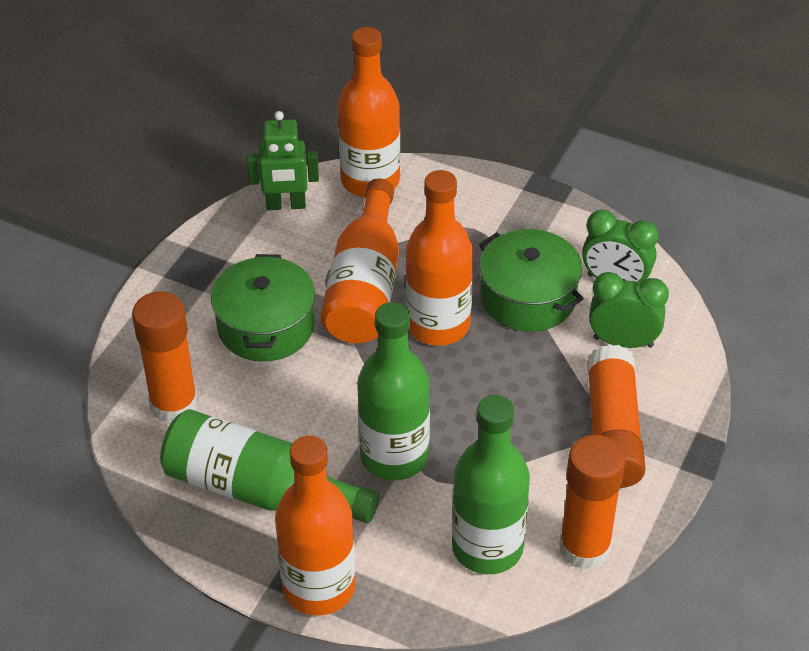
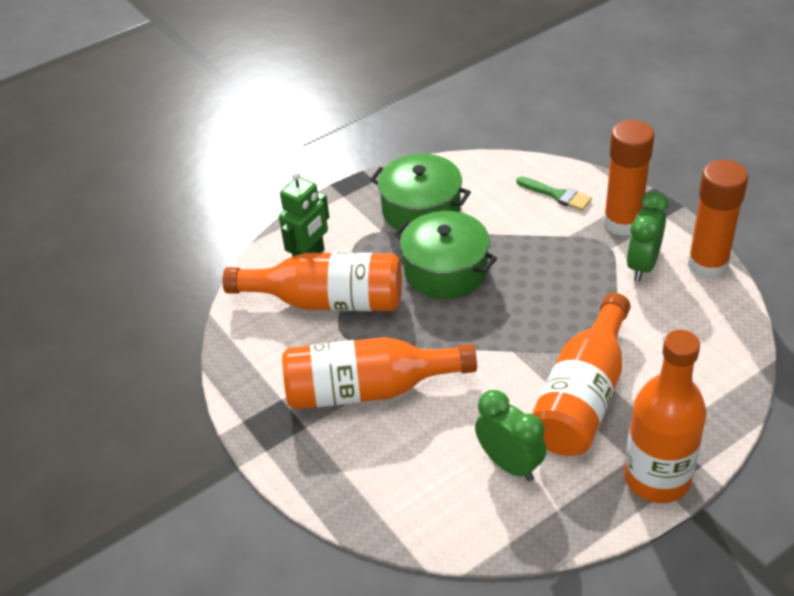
green bottle: [160,409,379,523] [357,302,430,481] [452,395,530,574] = 3 -> none = 0
green brush: none = 0 -> [516,176,592,211] = 1
orange glue stick: [132,291,198,423] [559,435,625,570] [587,344,646,488] = 3 -> [604,120,654,236] [687,160,748,279] = 2

